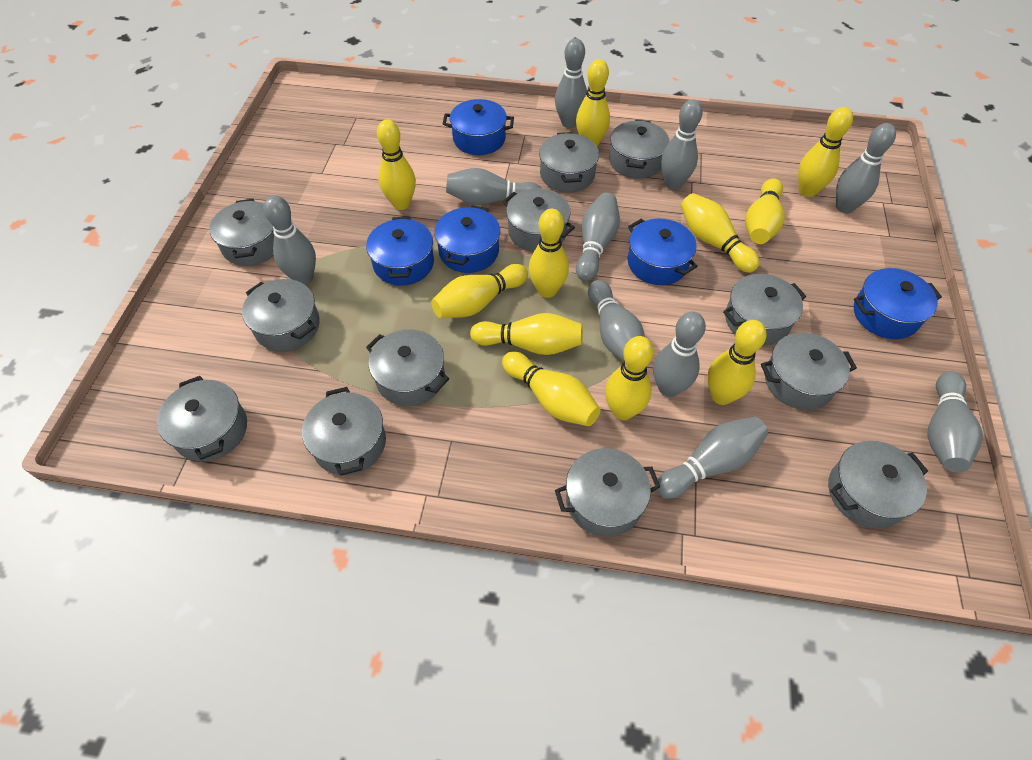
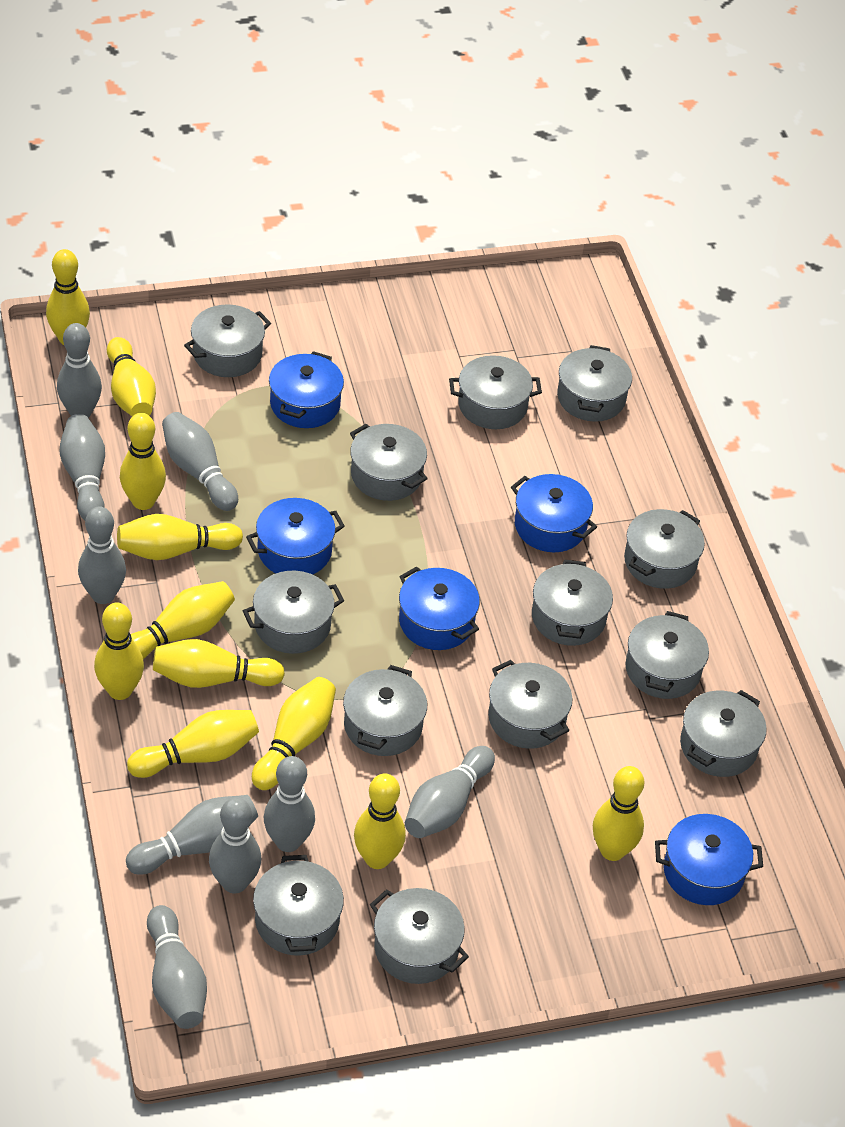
grey bowling pin: [263,195,316,285] [446,168,541,205] [555,38,587,128] [576,193,620,281] [588,280,645,361] [653,312,706,397] [657,417,768,499] [661,99,703,190] [836,123,896,213] [927,371,983,472] = 10 -> [57,323,102,418] [60,414,105,520] [78,507,126,604] [126,795,258,875] [147,905,207,1029] [162,412,238,511] [209,797,261,894] [264,756,315,852] [405,746,495,838] = 9
grey pot: [157,376,247,462] [209,199,274,266] [242,279,320,351] [302,387,386,476] [366,329,449,406] [503,188,575,252] [539,132,599,192] [555,448,660,537] [609,120,669,179] [723,274,806,345] [761,333,857,410] [828,441,928,529] = 12 -> [184,304,271,377] [243,571,344,654] [253,855,344,956] [343,665,427,756] [350,424,428,501] [370,888,469,984] [449,355,542,429] [488,660,573,749] [532,559,613,646] [557,345,632,422] [624,509,705,589] [625,611,709,699] [680,690,767,777] = 13

